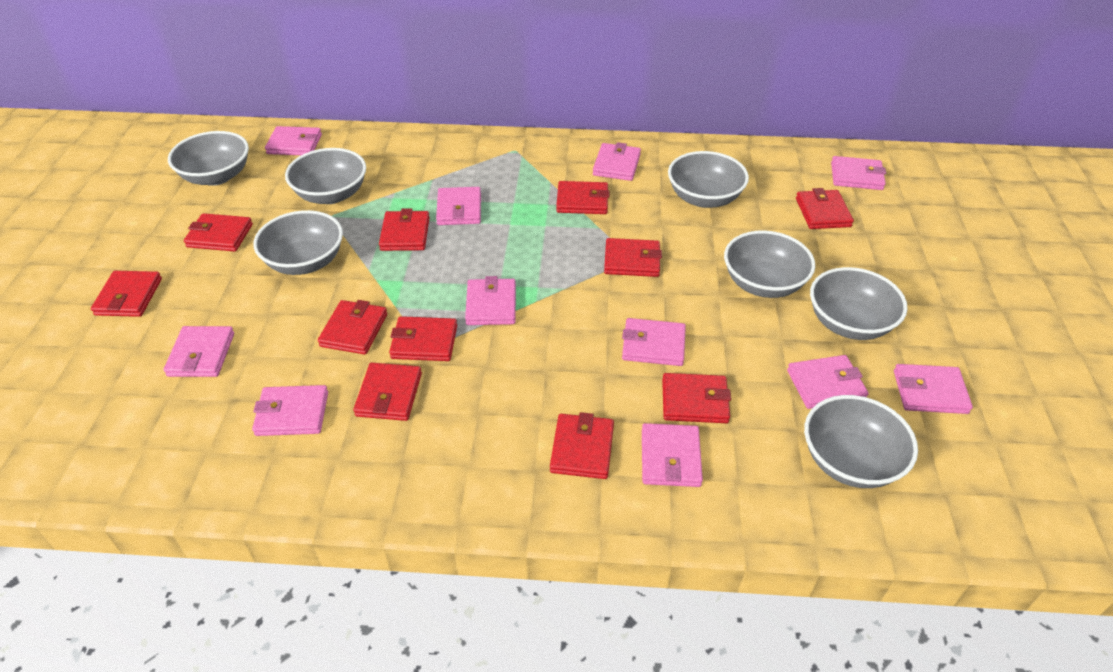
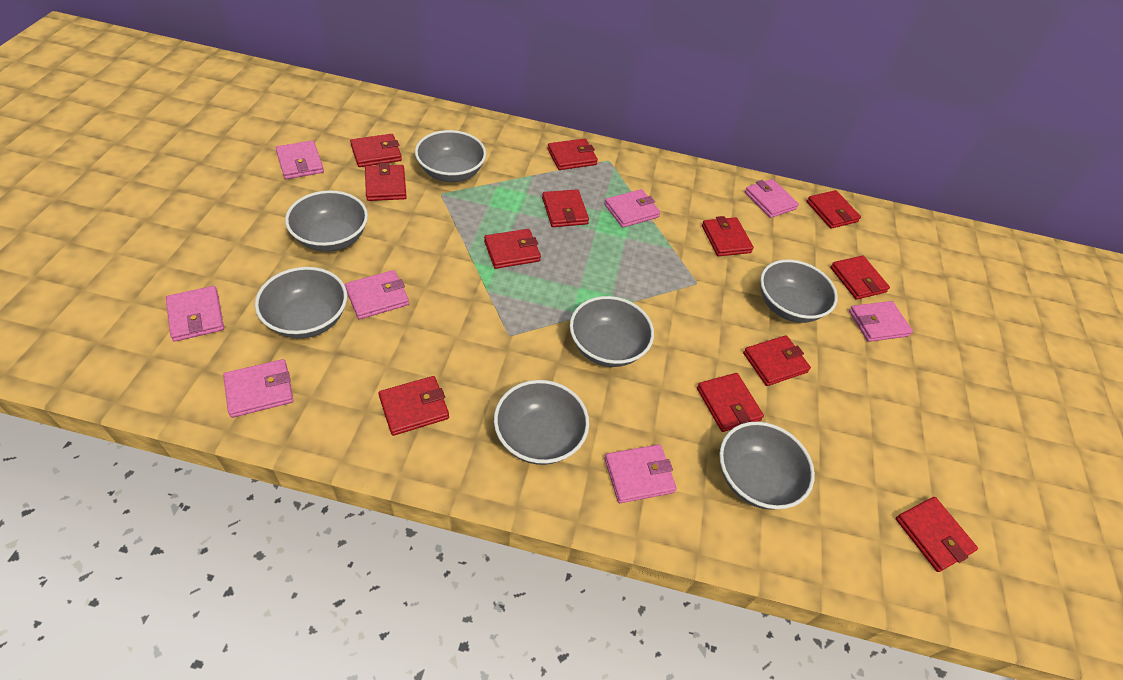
pink wallet: [164,326,234,377] [252,385,328,436] [265,126,322,155] [436,187,481,225] [465,276,516,325] [593,142,641,181] [622,318,686,366] [642,423,703,487] [787,355,868,409] [831,156,886,190] [894,364,973,414] = 11 -> [166,286,224,342] [223,359,293,418] [276,141,324,179] [345,270,409,320] [604,189,661,228] [605,444,677,503] [745,179,799,218] [849,301,913,342] = 8
red wallet: [91,271,162,317] [184,213,253,252] [318,300,387,355] [353,363,422,421] [379,208,430,251] [389,316,457,361] [550,412,614,479] [556,181,610,214] [604,238,662,277] [662,373,731,423] [796,188,854,229] = 11 -> [350,134,402,167] [365,163,407,201] [379,376,449,436] [484,229,541,269] [542,189,589,227] [547,139,598,170] [697,373,764,432] [702,216,754,256] [743,335,811,386] [807,190,861,229] [830,256,890,300] [896,497,978,572] = 12

